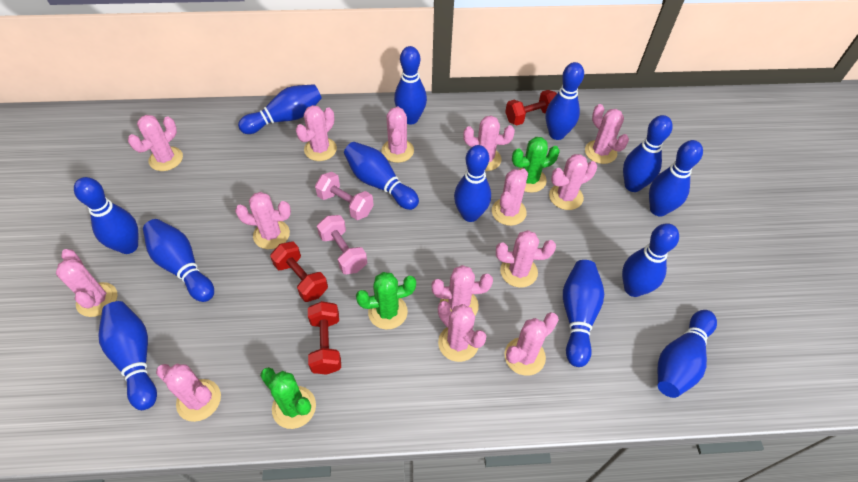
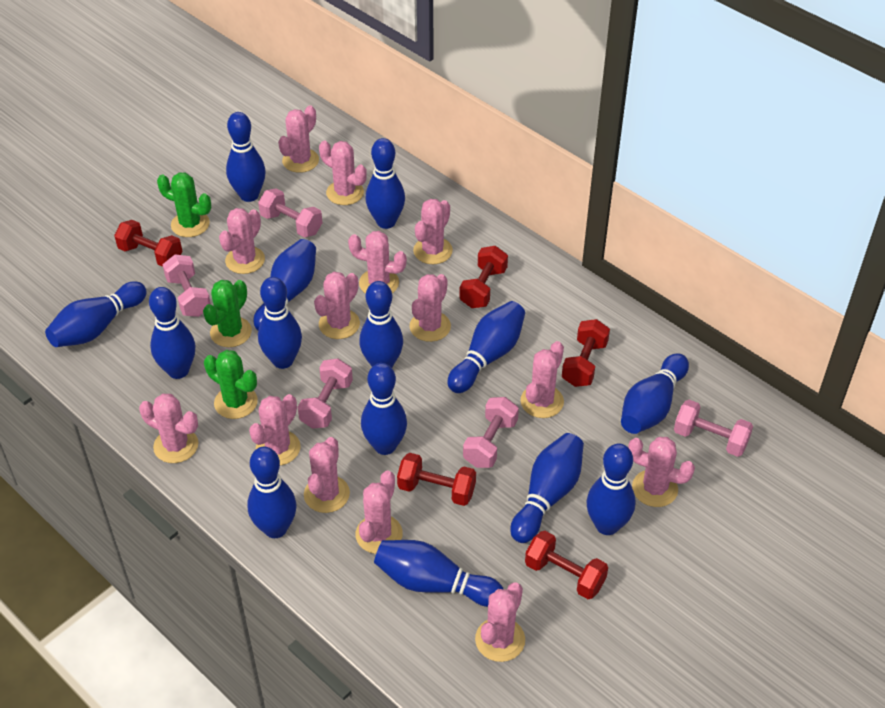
blue bowling pin: [74,177,139,254] [98,301,157,410] [143,219,214,302] [238,84,322,134] [344,142,419,210] [394,46,427,124] [454,145,491,222] [546,62,584,140] [563,260,604,367] [622,223,679,297] [623,115,673,192] [649,140,703,217] [658,310,717,398] = 13 -> [45,281,147,347] [149,287,195,379] [226,112,266,202] [247,447,296,538] [254,239,316,330] [258,277,302,369] [359,281,403,368] [361,363,407,455] [365,138,405,229] [374,540,504,607] [447,301,525,393] [510,433,584,543] [586,443,636,535] [621,353,689,434] = 14
pink dumbbell: [315,172,374,220] [317,215,367,274] = 2 -> [163,255,211,317] [258,188,322,237] [298,358,353,429] [463,397,519,468] [674,400,753,457] = 5
red dumbbell: [270,241,328,302] [308,301,341,375] [505,90,557,125] = 3 -> [114,220,182,267] [397,453,476,506] [459,246,508,308] [525,531,608,599] [562,319,610,387] = 5

